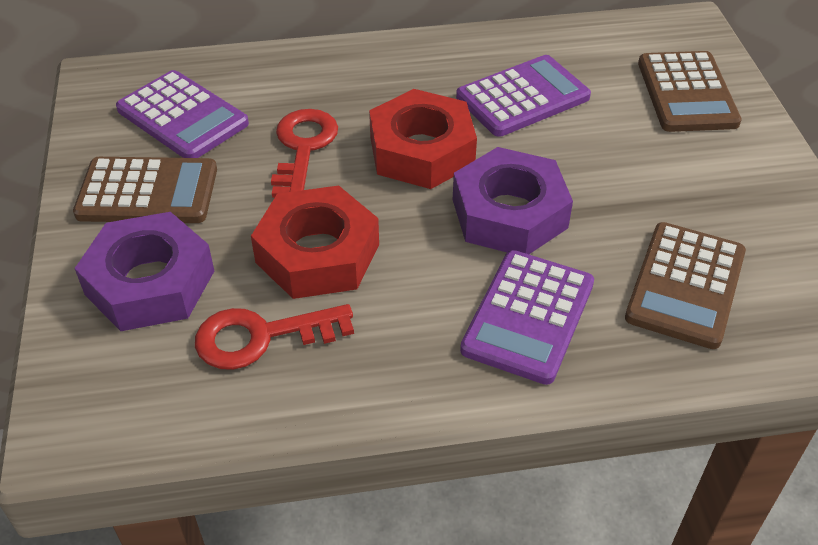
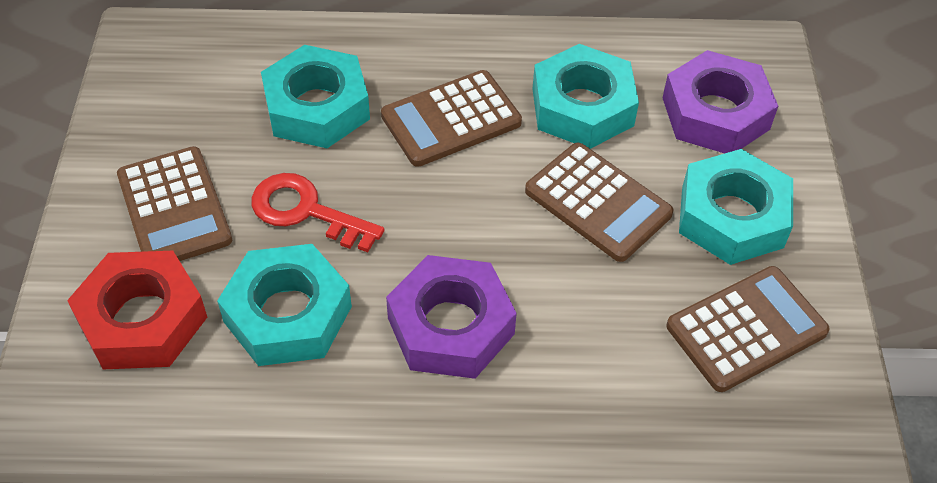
brown calculator: [73,157,217,223] [625,222,746,349] [638,51,742,132] = 3 -> [117,146,232,261] [381,70,522,167] [525,143,673,262] [666,266,830,392] = 4
purple calculator: [116,70,249,158] [456,55,591,137] [460,250,594,385] = 3 -> none = 0
red key: [195,304,354,370] [271,109,338,198] = 2 -> [251,173,385,252] = 1
red nut: [251,186,379,299] [369,89,477,189] = 2 -> [67,251,207,369] = 1
turquoise nut: none = 0 -> [217,244,352,366] [261,45,370,148] [532,44,639,149] [679,149,793,265] = 4

